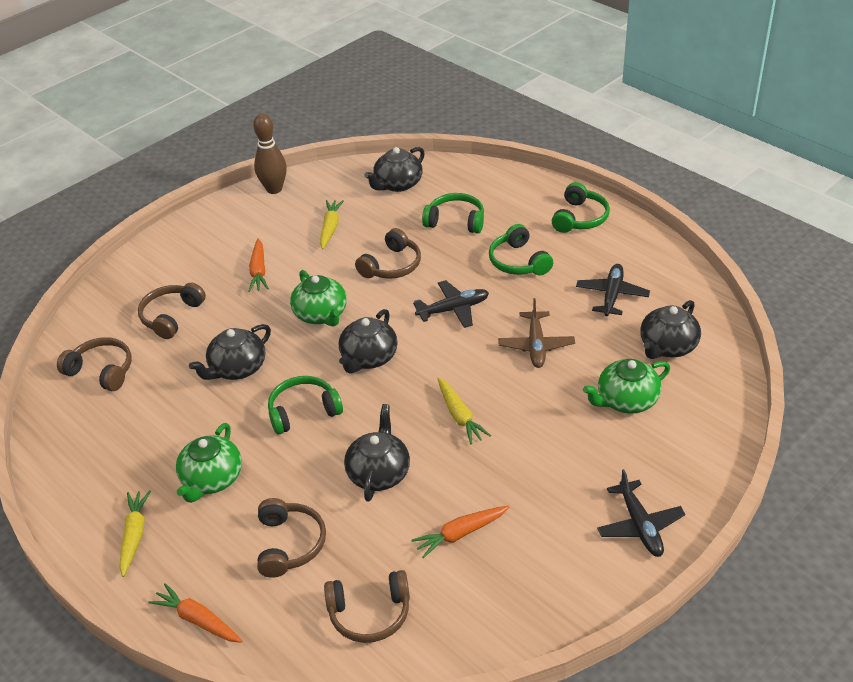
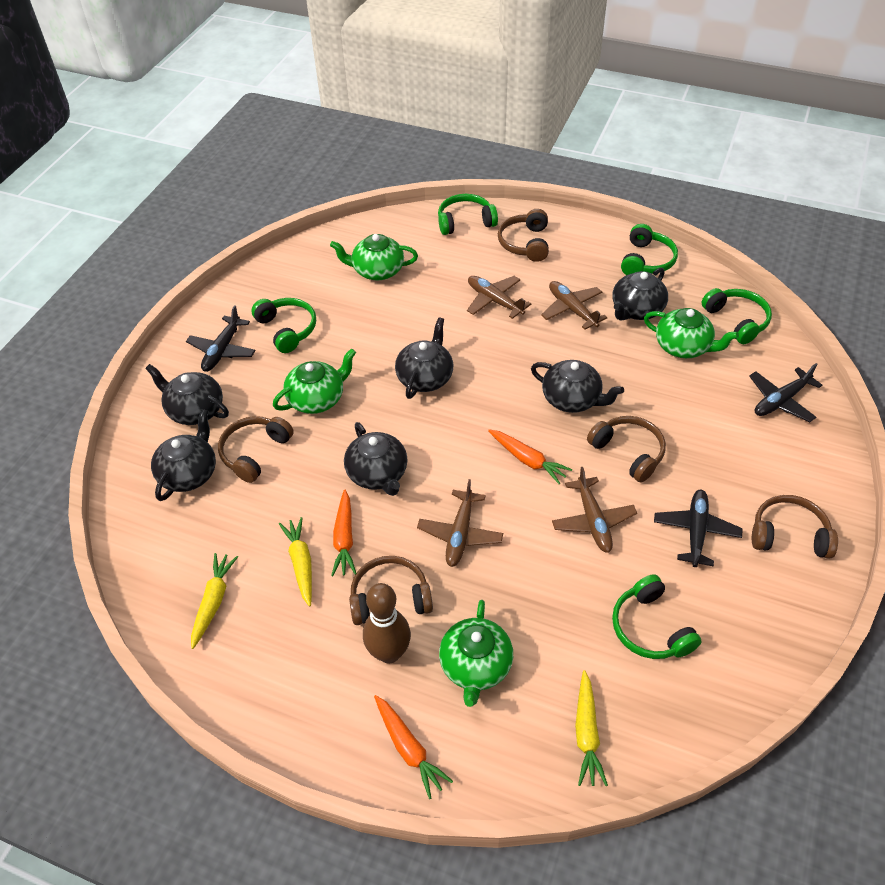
black teapot: [189,324,271,380] [339,309,398,373] [344,404,410,502] [364,147,425,192] [640,300,701,359] = 5 -> [145,364,229,425] [151,409,216,501] [344,422,408,496] [395,317,453,399] [531,360,624,413] [612,268,668,320] = 6
brown plane: [498,298,575,368] = 1 -> [417,479,503,567] [467,276,531,319] [541,281,607,330] [552,467,637,553] = 4
green headphones: [268,376,343,434] [422,193,484,234] [489,224,553,275] [552,182,610,233] = 4 -> [251,298,316,353] [438,194,498,235] [612,574,702,659] [621,224,678,275] [702,288,772,344] = 5
green teapot: [176,423,242,503] [290,270,347,326] [583,359,670,414] = 3 -> [273,348,356,414] [330,234,418,280] [439,600,513,707] [644,308,739,358] = 4

